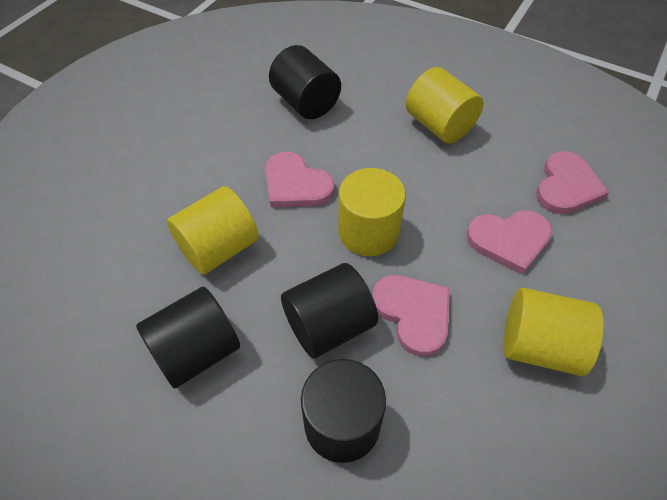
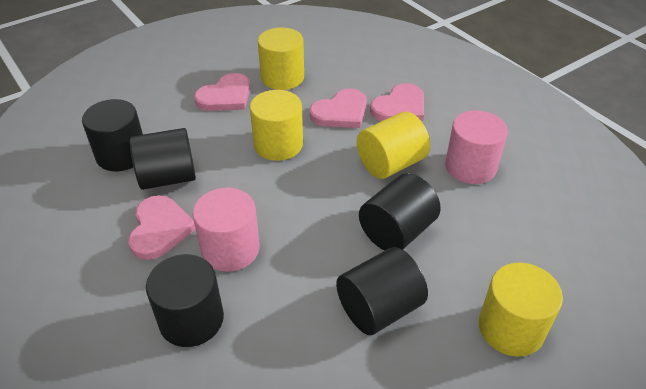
black cylinder: [136,287,240,389] [269,45,341,119] [281,263,378,358] [301,359,386,463] = 4 -> [82,99,143,171] [130,128,196,190] [146,254,224,347] [336,247,428,335] [359,173,441,251] = 5
pink cylinder: none = 0 -> [193,188,260,272] [445,110,508,184] = 2

